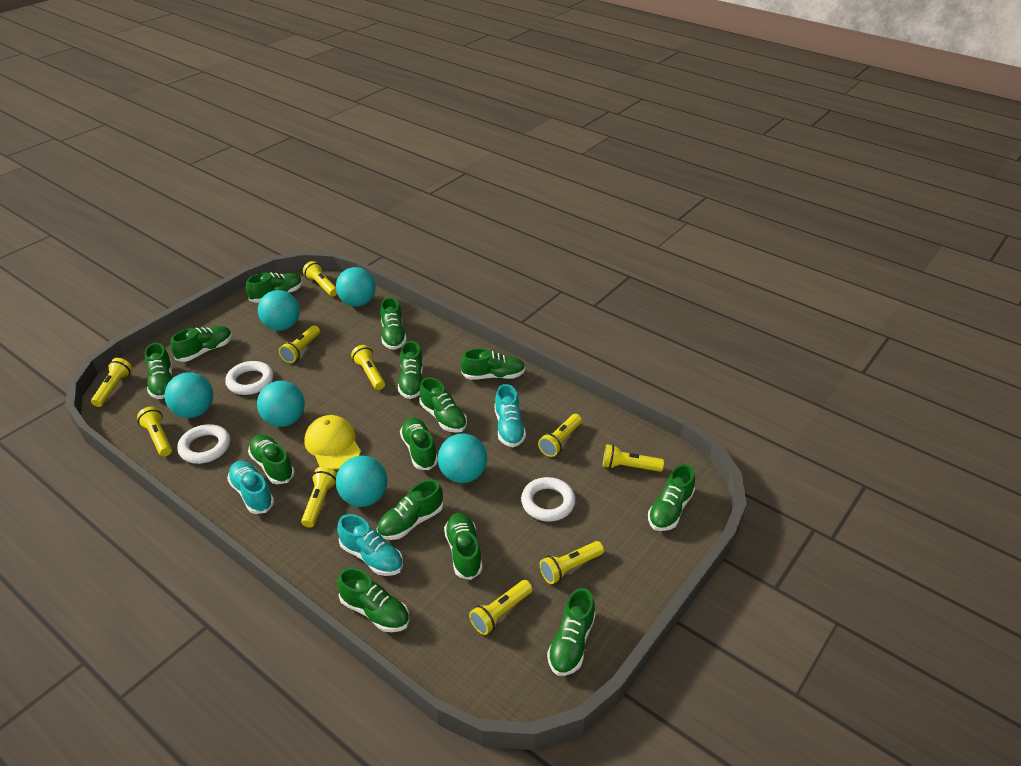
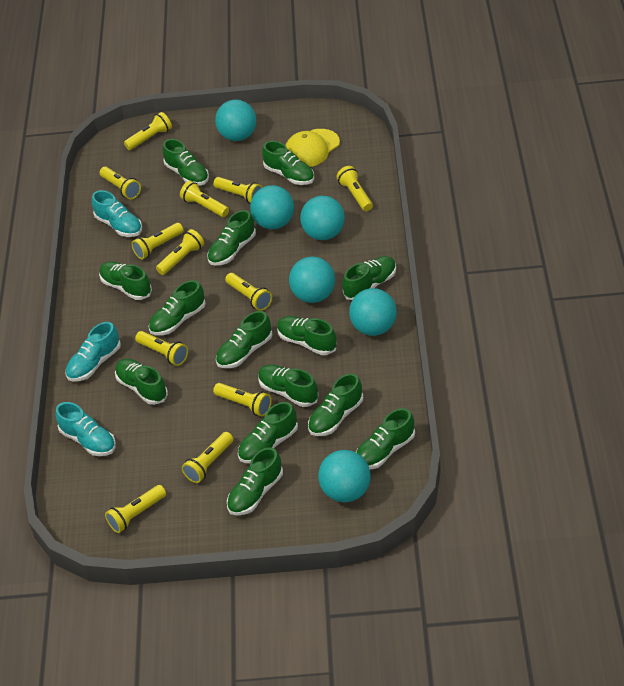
white ring: [177,424,230,464] [225,361,273,395] [521,477,576,522] = 3 -> none = 0
yellow flashlight: [91,358,132,407] [137,407,172,457] [279,325,320,363] [301,467,337,528] [303,261,337,296] [351,345,385,390] [469,580,533,635] [538,414,582,457] [540,541,604,584] [603,444,664,472] = 10 -> [100,167,141,199] [105,485,166,533] [124,112,172,150] [131,223,183,259] [135,331,188,366] [156,229,204,275] [180,181,229,217] [182,432,233,483] [213,177,263,204] [213,383,272,416] [225,273,272,311] [337,166,373,211] = 12

